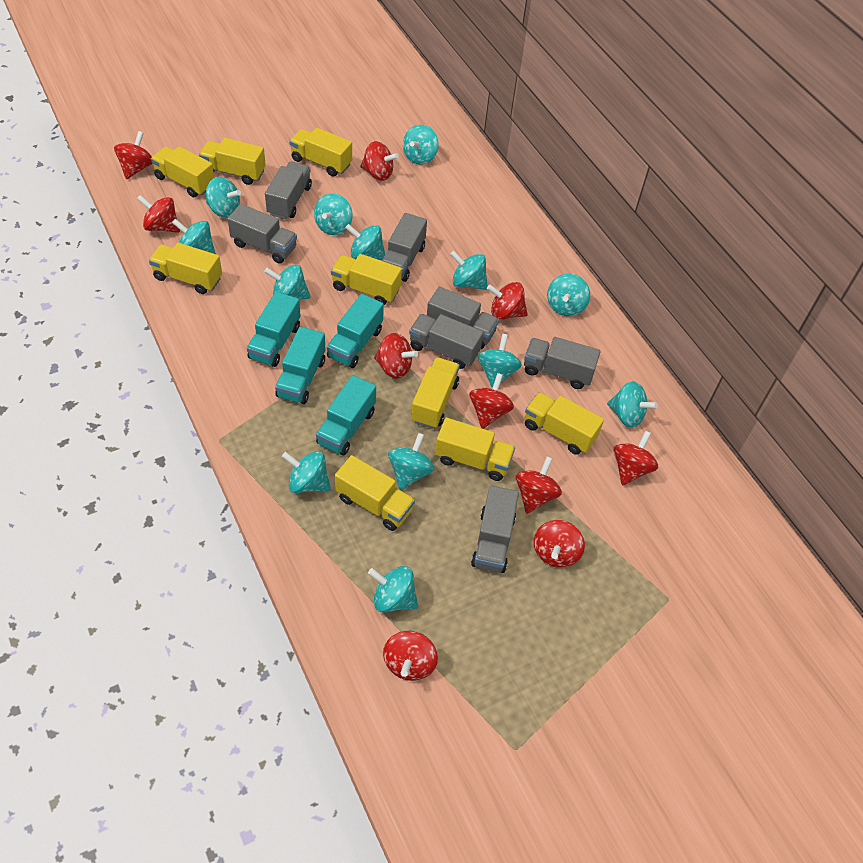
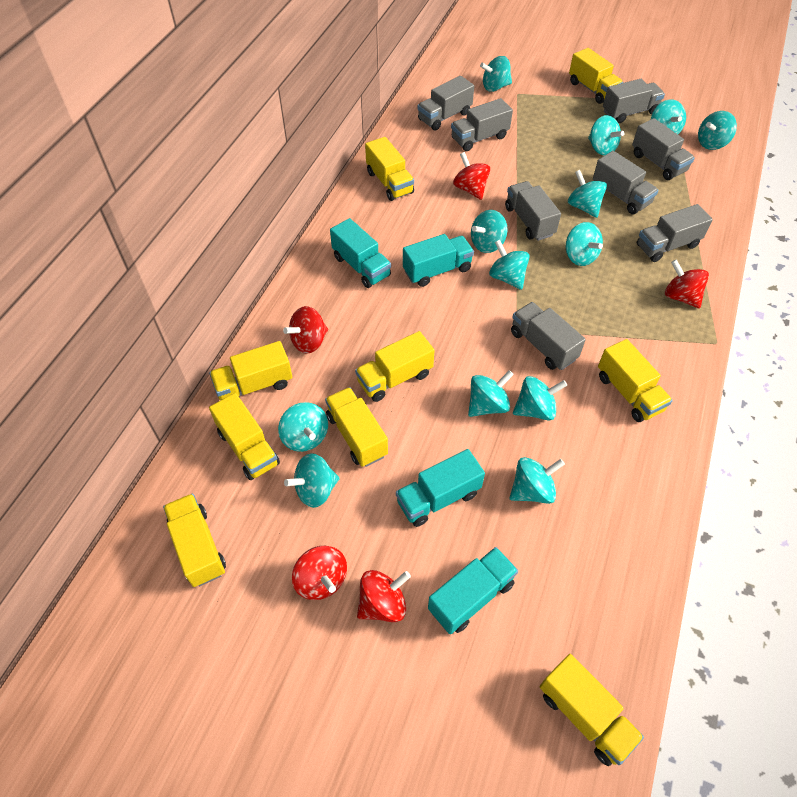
grey truck: [228,204,297,264] [265,161,312,219] [382,213,427,282] [409,314,484,369] [427,287,499,349] [471,485,519,573] [524,337,601,389] = 7 -> [418,76,474,131] [451,98,513,151] [505,181,561,241] [511,302,586,370] [593,151,659,214] [603,79,665,123] [632,118,695,180] [637,204,713,262] = 8
red spinning top: [114,131,153,179] [137,195,180,233] [361,141,399,181] [374,333,418,378] [383,631,438,681] [470,373,514,429] [487,282,528,320] [516,456,562,514] [534,520,585,568] [614,431,658,486] = 10 -> [283,306,328,354] [292,546,347,600] [357,570,411,622] [453,152,490,200] [665,259,709,308] = 5

